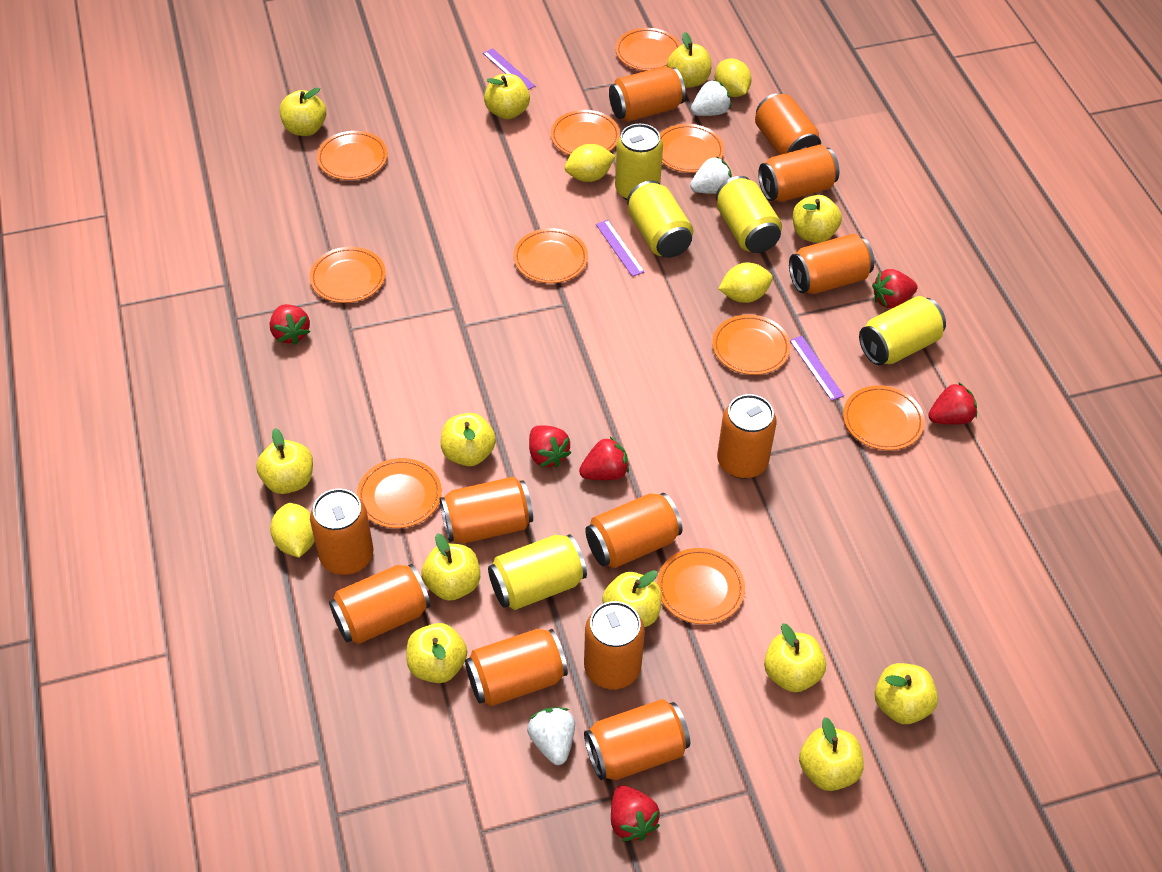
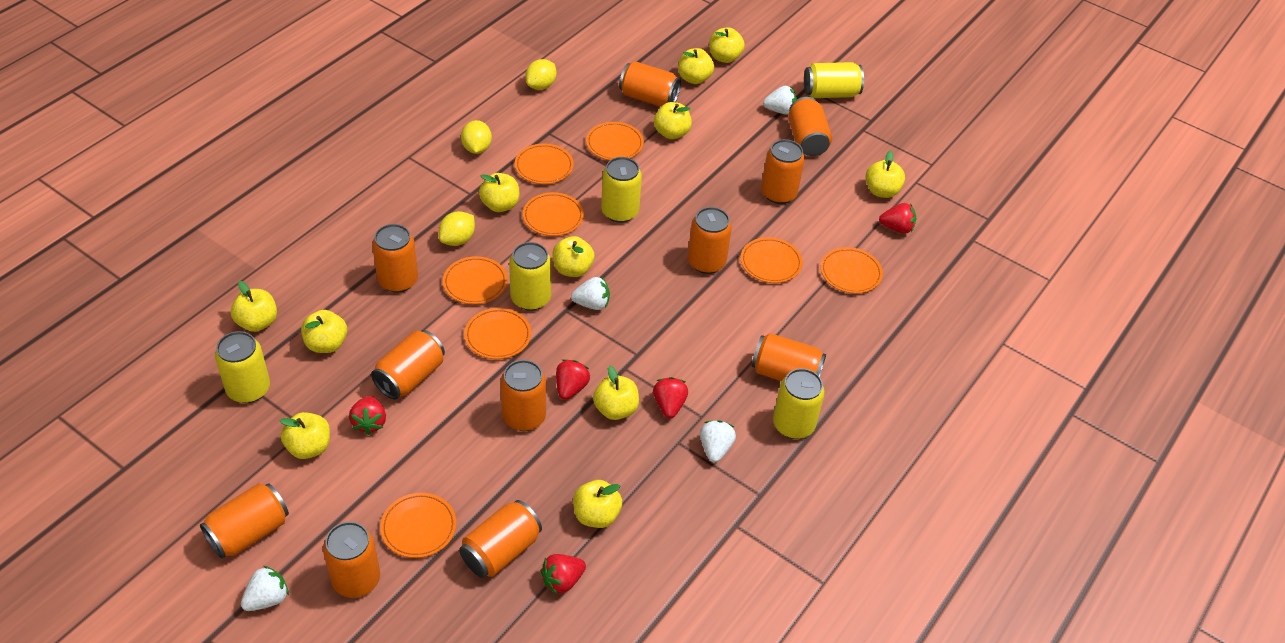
orange can: [310,489,373,575] [329,564,430,644] [439,477,533,544] [465,629,568,706] [584,601,645,689] [584,699,690,780] [585,493,683,568] [609,66,686,122] [717,394,777,479] [755,93,821,155] [758,144,839,202] [789,234,874,294] = 12 -> [200,483,289,559] [323,522,380,598] [371,330,445,400] [372,224,418,292] [459,500,542,578] [500,360,546,431] [619,61,681,107] [688,207,732,274] [752,333,826,381] [761,139,805,204] [788,97,832,156] = 11
orange plate: [309,247,386,303] [317,131,388,180] [357,458,442,528] [513,228,588,283] [551,110,620,155] [615,28,681,71] [657,548,745,624] [660,124,724,173] [712,315,791,375] [843,385,925,450] = 10 -> [380,493,456,558] [443,256,507,304] [464,308,531,359] [515,144,574,184] [523,192,584,236] [586,122,644,160] [741,237,803,283] [821,247,883,294] = 8
purple ruler: [483,48,535,90] [596,220,644,277] [790,336,844,401] = 3 -> none = 0
red strawberry: [270,304,310,345] [529,425,571,468] [579,437,629,480] [611,785,660,841] [872,269,918,308] [928,382,977,425] = 6 -> [349,396,386,435] [541,554,586,594] [556,359,590,400] [653,377,688,418] [879,203,916,234] = 5
white strawberry: [527,707,575,765] [690,156,732,194] [691,80,731,116] = 3 -> [241,566,289,611] [571,277,610,310] [700,420,736,462] [763,86,797,114] = 4
yellow apple: [256,428,313,494] [280,88,326,136] [406,623,467,683] [421,533,480,601] [441,413,496,466] [484,74,530,119] [602,570,662,627] [667,32,711,88] [764,623,826,692] [793,195,842,243] [799,717,863,791] [875,663,938,724] = 12 -> [231,281,277,332] [280,412,330,459] [301,310,347,353] [479,173,519,212] [553,236,595,277] [573,480,622,528] [593,366,639,420] [654,102,692,139] [678,48,714,84] [709,27,745,63] [866,150,905,198] = 11
yellow lemon: [270,503,315,558] [565,144,615,182] [715,58,752,97] [719,263,773,303] = 4 -> [439,211,475,246] [461,120,492,154] [525,59,557,90] = 3

